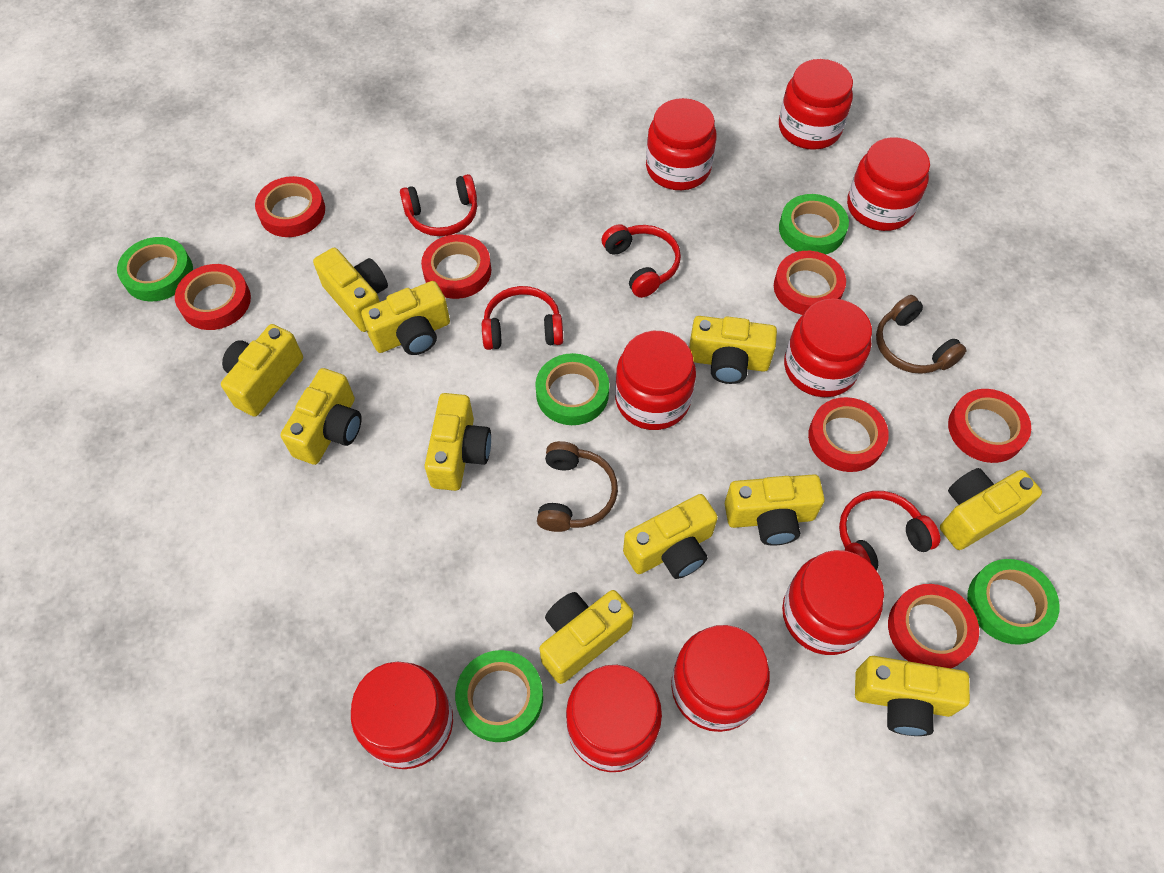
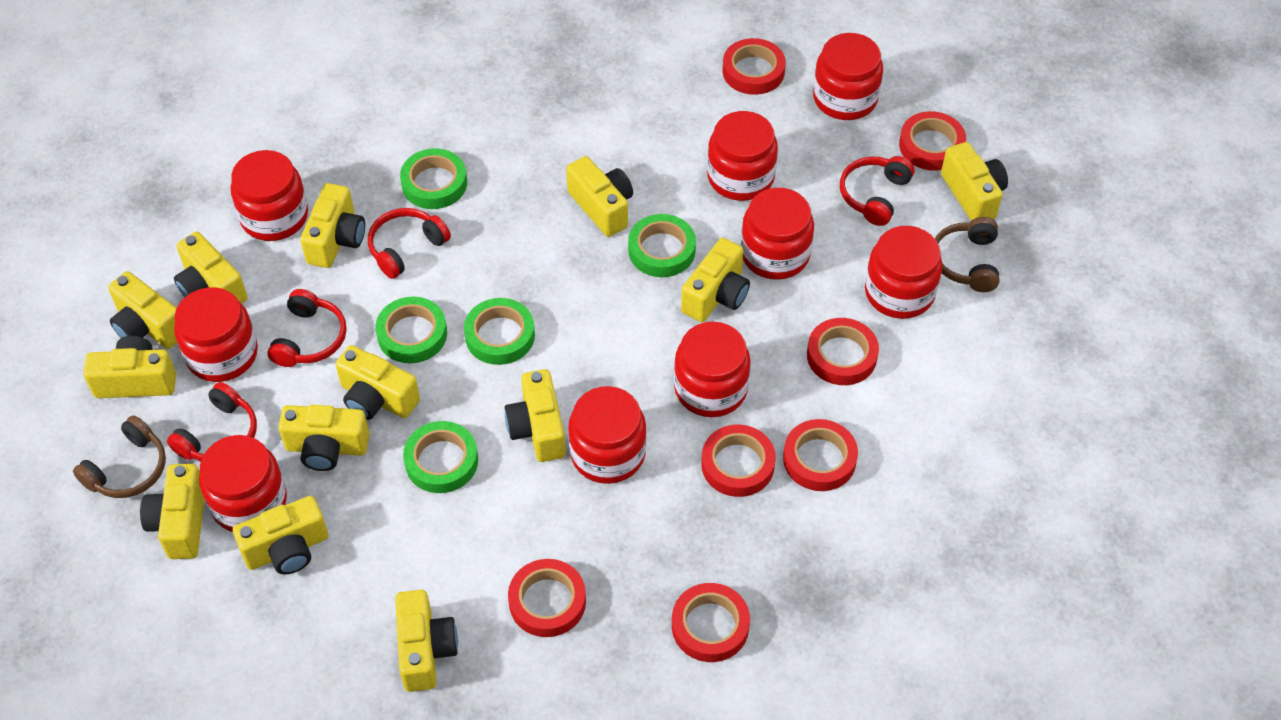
yellow camera: [221,324,303,417] [280,368,362,465] [313,248,388,332] [361,281,450,355] [425,393,491,491] [540,590,634,684] [623,494,718,579] [689,316,777,384] [725,474,825,546] [855,656,970,736] [940,468,1042,550] = 11 -> [83,336,176,398] [108,271,177,349] [140,464,204,559] [174,231,248,304] [233,496,328,574] [278,405,370,471] [300,183,365,268] [335,345,420,420] [395,590,458,692] [505,369,566,462] [566,156,633,237] [681,238,750,322] [941,142,1008,220] = 13

